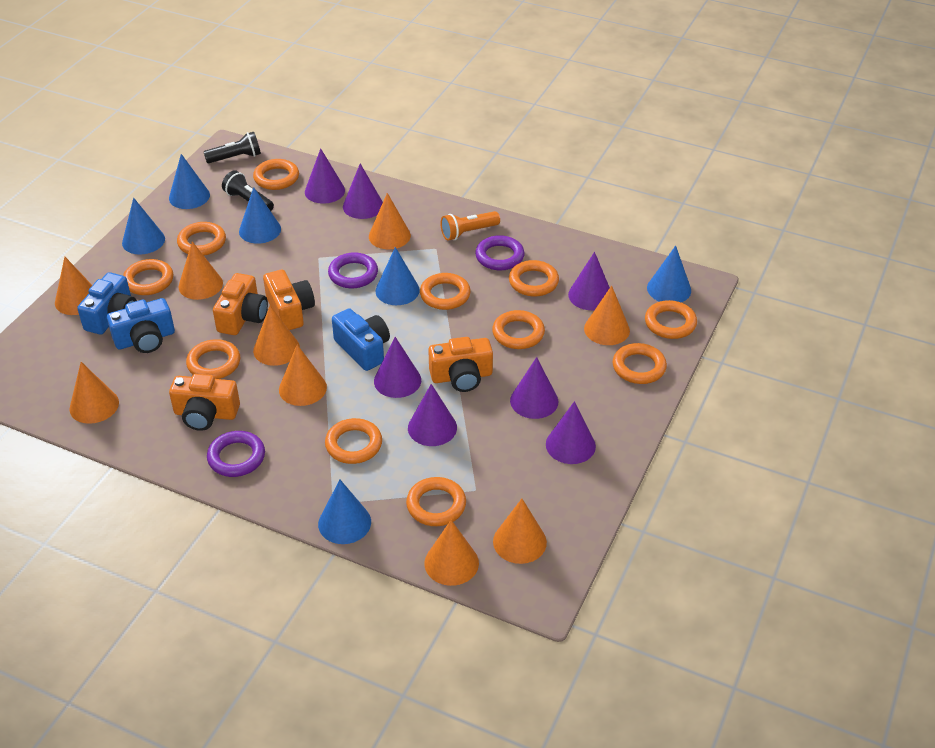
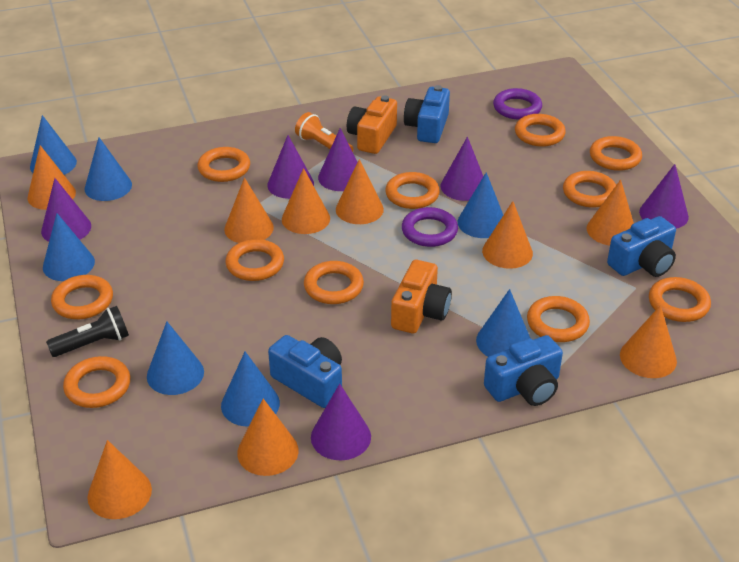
black flashlight: [204,132,261,163] [222,170,274,211] = 2 -> [46,306,129,357] = 1
blue camera: [77,272,137,335] [107,298,175,353] [332,308,390,371] = 3 -> [268,335,342,408] [404,85,450,143] [484,335,563,406] [607,216,676,277] = 4
blue cone: [122,198,165,255] [169,154,210,209] [239,187,281,244] [318,480,371,544] [375,247,420,305] [647,246,691,302] = 6 -> [30,115,77,175] [43,213,95,281] [85,137,132,201] [147,321,204,395] [221,352,280,426] [458,172,503,238] [476,289,530,357] = 7
orange camera: [169,374,240,431] [213,273,268,335] [263,270,315,330] [428,337,493,392] = 4 -> [347,96,397,154] [391,260,452,334] = 2
purple cone: [305,148,345,204] [343,164,383,219] [374,337,421,398] [408,384,457,446] [510,357,558,419] [546,401,596,464] [568,252,610,310] = 7 -> [41,178,91,242] [267,135,314,199] [311,384,371,460] [318,128,357,191] [441,137,483,201] [639,164,689,229] = 6
purple ring: [207,431,265,477] [328,253,378,288] [475,235,524,270] = 3 -> [402,207,458,247] [493,88,542,120] = 2

